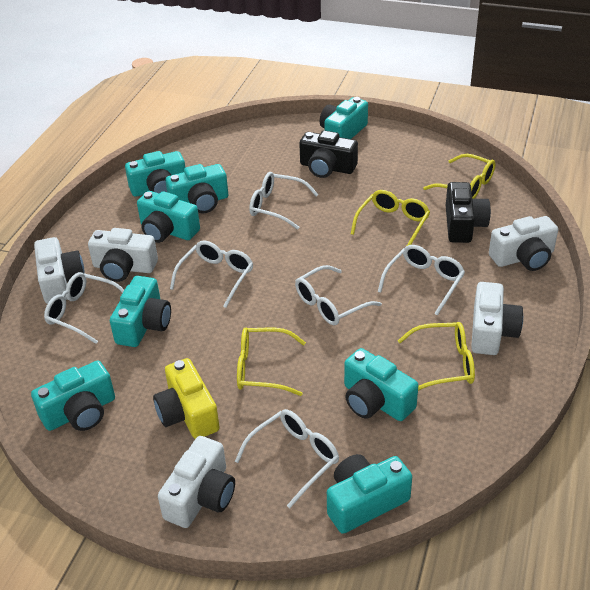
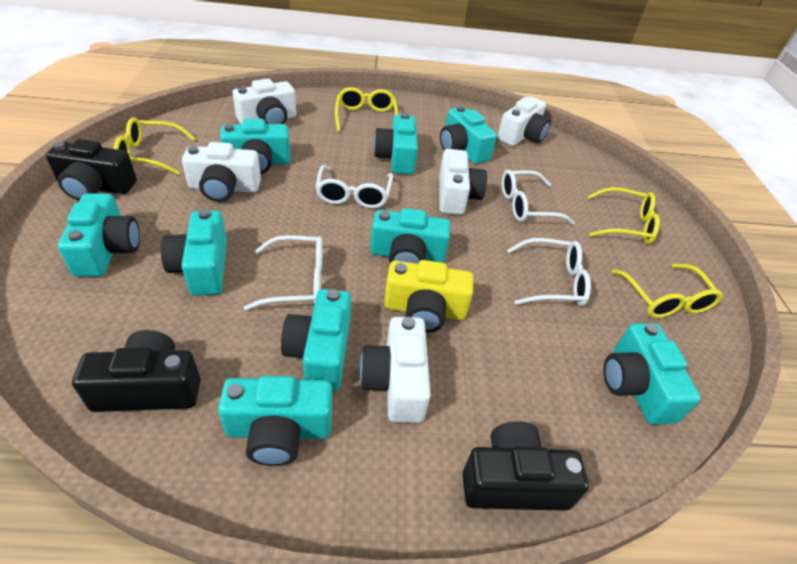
black camera: [299,130,358,178] [446,182,491,243] = 2 -> [46,139,137,201] [72,330,201,412] [462,421,589,511] = 3
turquoise camera: [31,361,115,431] [110,276,171,347] [125,151,186,197] [137,191,200,243] [166,164,228,214] [320,97,368,139] [327,454,412,534] [344,348,419,421] = 8 -> [58,194,140,277] [161,209,227,296] [218,376,332,466] [220,119,291,174] [281,289,351,391] [370,208,451,264] [374,113,418,175] [440,105,497,164] [603,323,701,425] = 9
white glasses: [44,272,124,344] [170,240,253,308] [235,409,339,508] [249,172,319,230] [295,265,382,325] [378,245,465,316] = 6 -> [244,235,323,311] [315,165,393,208] [502,170,575,225] [507,238,591,306] = 4

